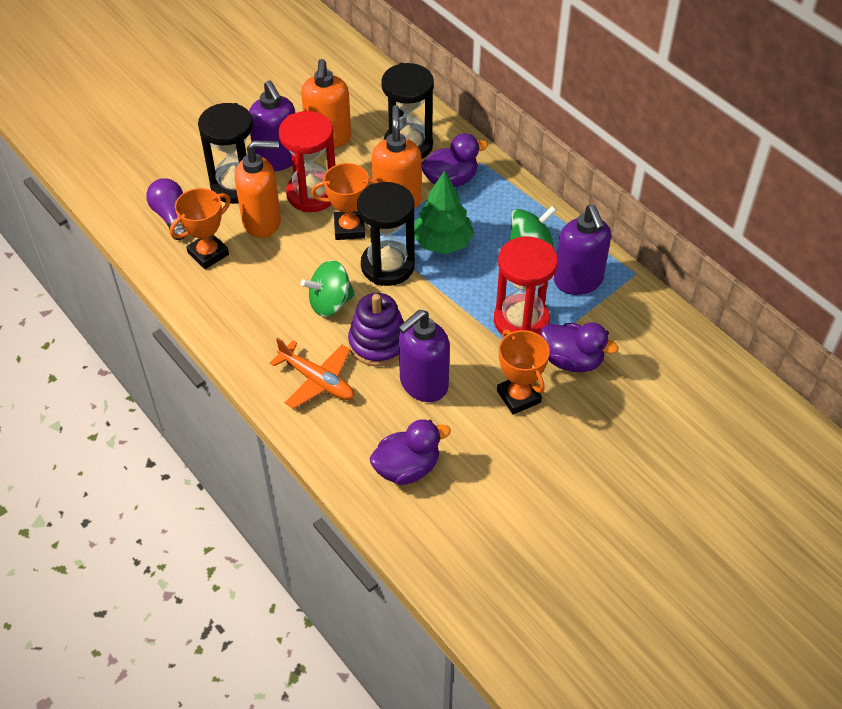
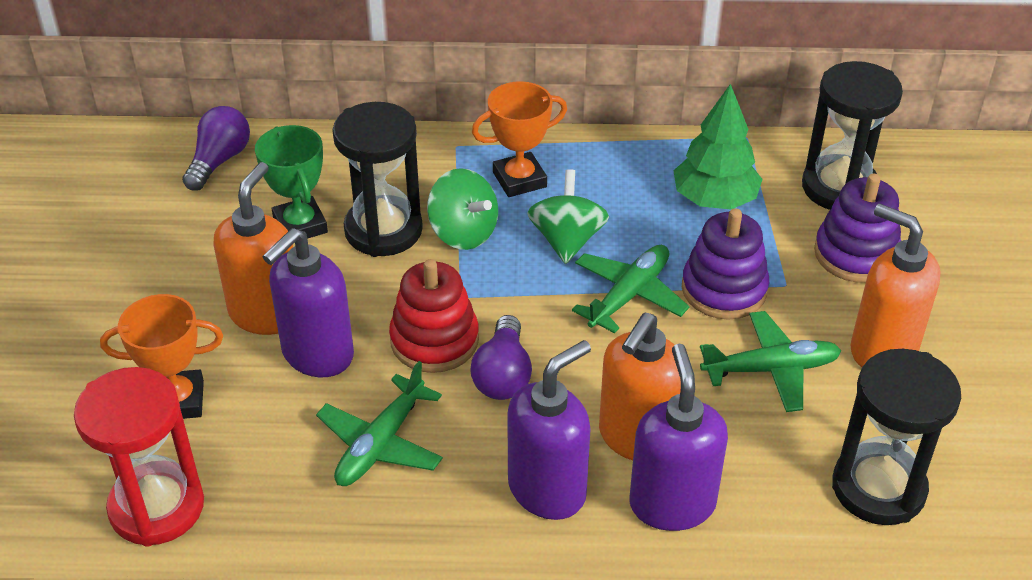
green plane: none = 0 -> [316,361,443,486] [572,245,690,333] [700,311,841,412] = 3
green trophy: none = 0 -> [255,125,328,239] = 1
orange plane: [270,338,354,409] = 1 -> none = 0
orange trophy: [170,188,231,269] [311,163,380,240] [497,330,550,415] = 3 -> [100,294,223,419] [472,81,567,197] = 2
purple duck: [370,419,451,485] [422,133,488,187] [540,322,619,372] = 3 -> none = 0
purple light bulb: [146,178,186,240] = 1 -> [182,106,250,191] [470,315,532,400] = 2
purple stacking toy: [348,293,404,366] = 1 -> [682,208,769,320] [814,174,901,283] = 2
red hourglass: [279,111,335,212] [494,236,558,335] = 2 -> [74,367,204,547] = 1
red stacking toy: none = 0 -> [389,259,479,373] = 1

